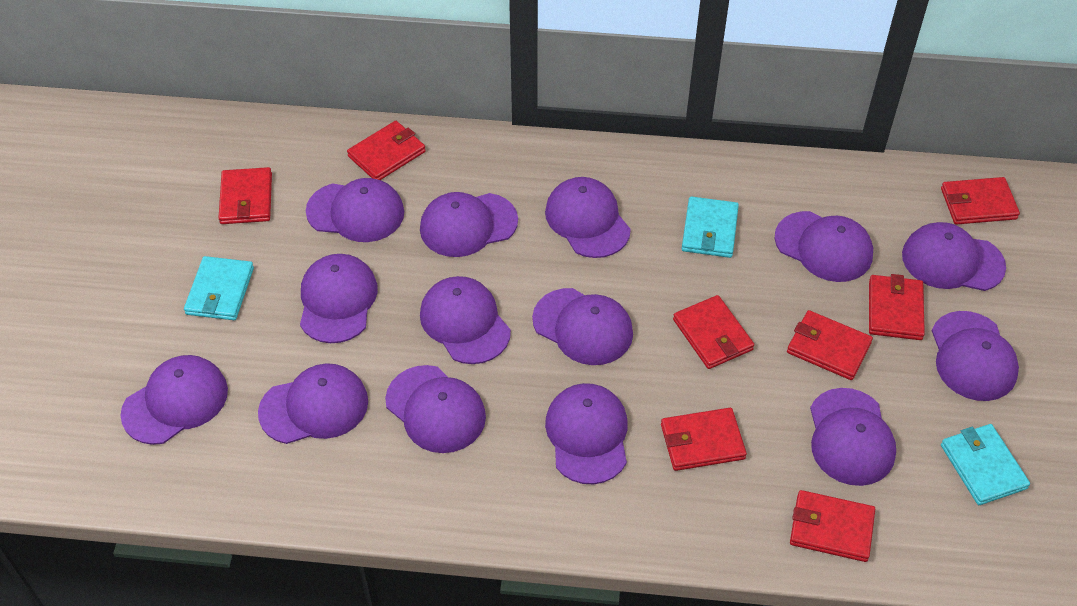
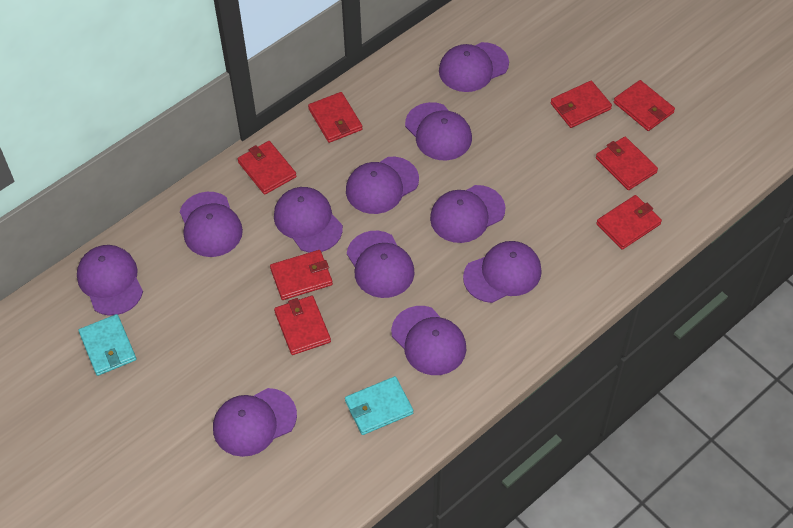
purple cap: [120,355,228,445] [258,363,368,444] [300,254,378,343] [306,178,404,242] [385,365,486,453] [420,192,518,257] [420,276,511,364] [532,288,633,365] [545,177,631,258] [545,383,628,484] [774,211,873,282] [810,388,896,486] [902,222,1006,291] [932,311,1019,401] = 14 -> [77,245,143,316] [180,192,243,257] [213,388,297,457] [274,187,343,253] [346,157,419,214] [347,231,415,298] [391,306,466,375] [405,102,472,160] [430,185,505,243] [439,42,509,92] [463,241,542,303] = 11
turquoise wallet: [184,256,254,320] [682,196,739,258] [941,424,1030,505] = 3 -> [78,314,136,376] [345,376,413,435] = 2

